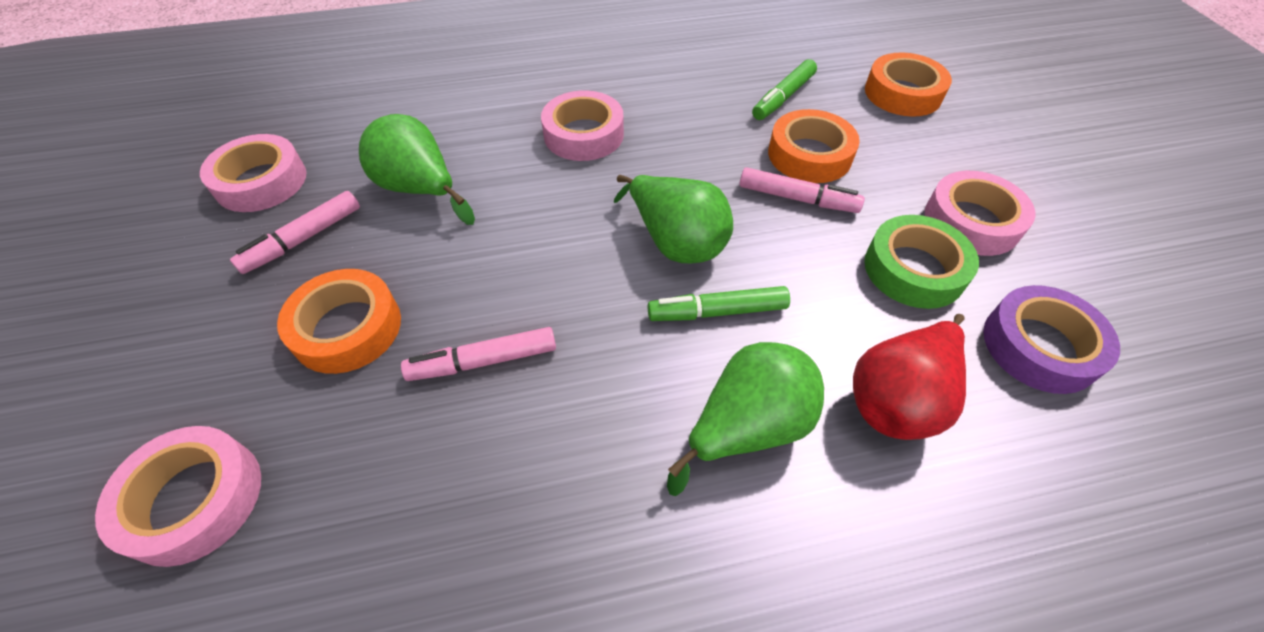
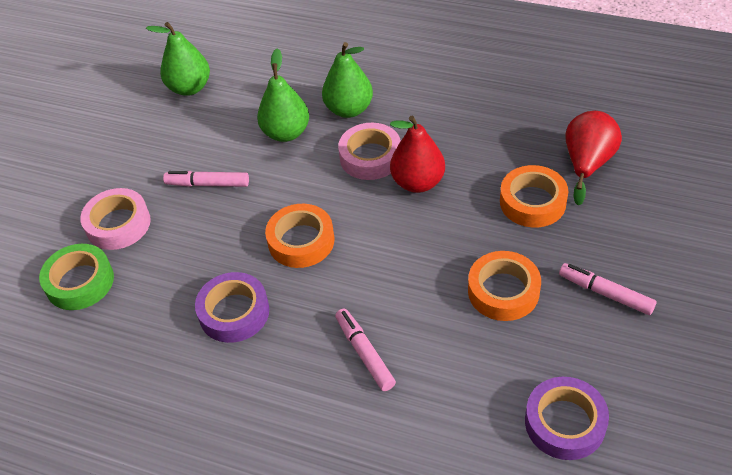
green marker: [648,286,790,321] [752,59,817,120] = 2 -> none = 0
pink tape: [95,426,261,567] [200,134,307,212] [541,90,624,161] [924,171,1036,256] = 4 -> [80,188,151,250] [338,123,401,180] = 2
purple tape: [983,285,1120,394] = 1 -> [195,272,269,343] [525,377,609,460] = 2
red pear: [853,314,966,440] = 1 -> [390,115,445,193] [565,111,622,206] = 2

